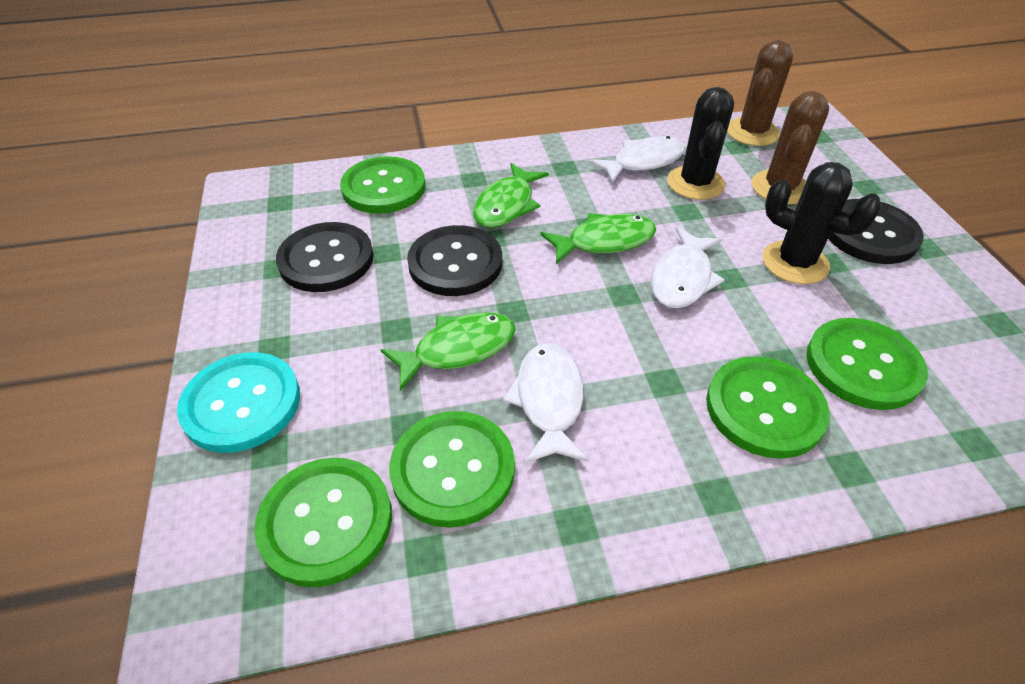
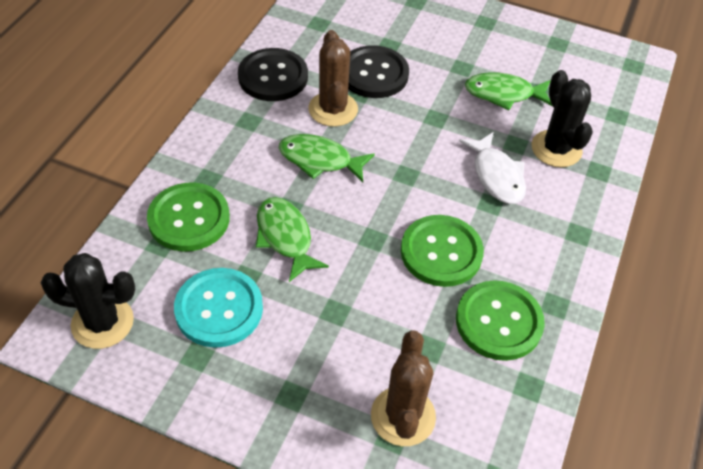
black button: [276,222,374,292] [407,225,502,296] [828,199,924,264] = 3 -> [238,48,308,101] [348,45,409,98] = 2
green button: [254,457,392,587] [340,156,426,214] [389,411,515,528] [706,357,830,459] [806,318,928,410] = 5 -> [147,182,230,252] [401,215,484,287] [456,281,545,361] = 3
white fish: [503,343,588,463] [589,136,685,183] [651,227,725,308] = 3 -> [459,132,526,204] = 1

